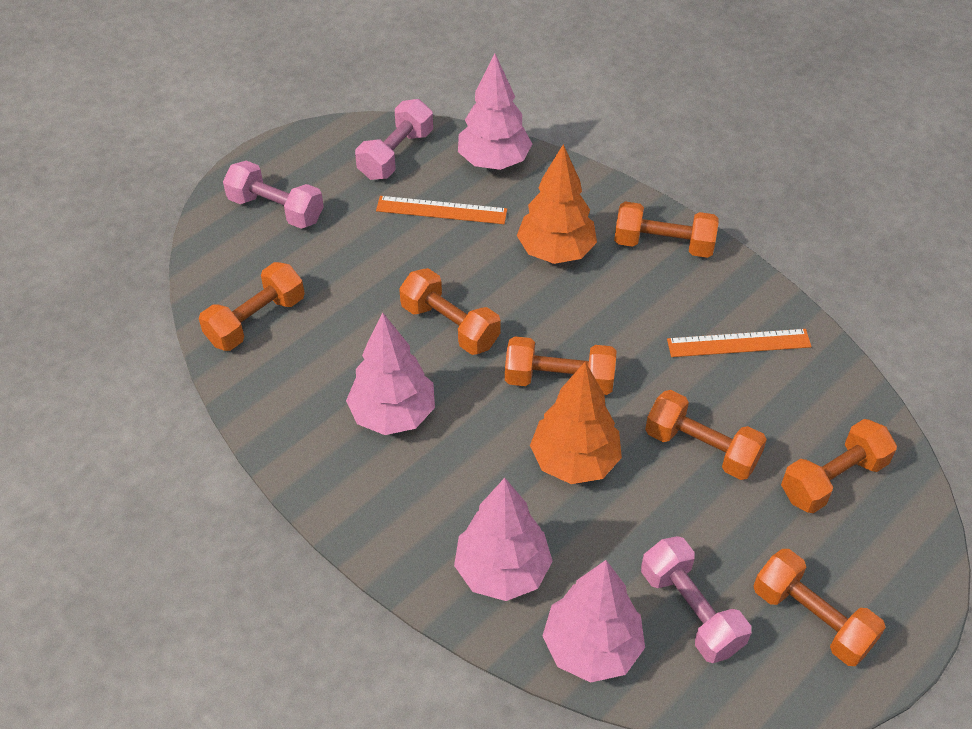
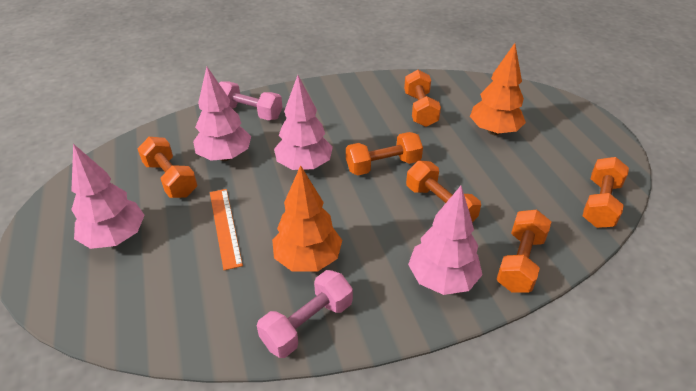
orange dumbbell: [199,262,305,351] [399,268,501,355] [505,336,616,395] [614,201,719,258] [645,390,767,480] [753,549,886,666] [781,419,897,513] = 7 -> [138,137,197,198] [346,132,423,175] [404,70,441,127] [406,161,481,222] [497,210,551,293] [583,157,629,228] = 6
orange ruler: [376,196,507,224] [667,329,812,357] = 2 -> [210,189,243,270] = 1
pink dumbbell: [223,161,324,229] [355,99,433,180] [641,536,751,663] = 3 -> [219,82,283,120] [257,270,353,358] = 2

